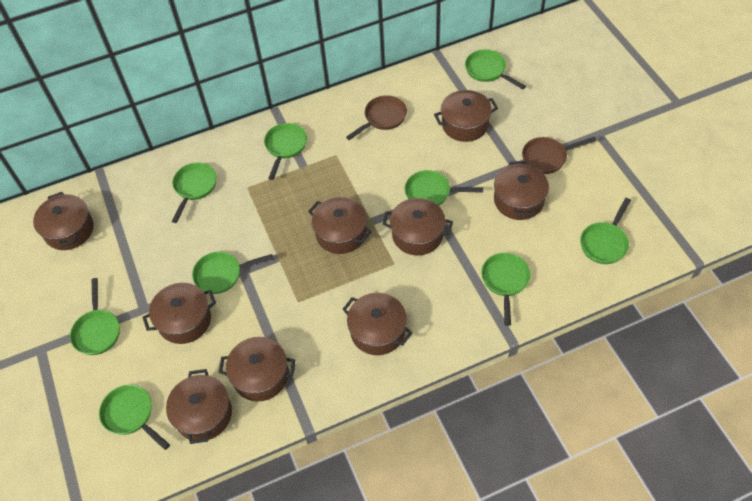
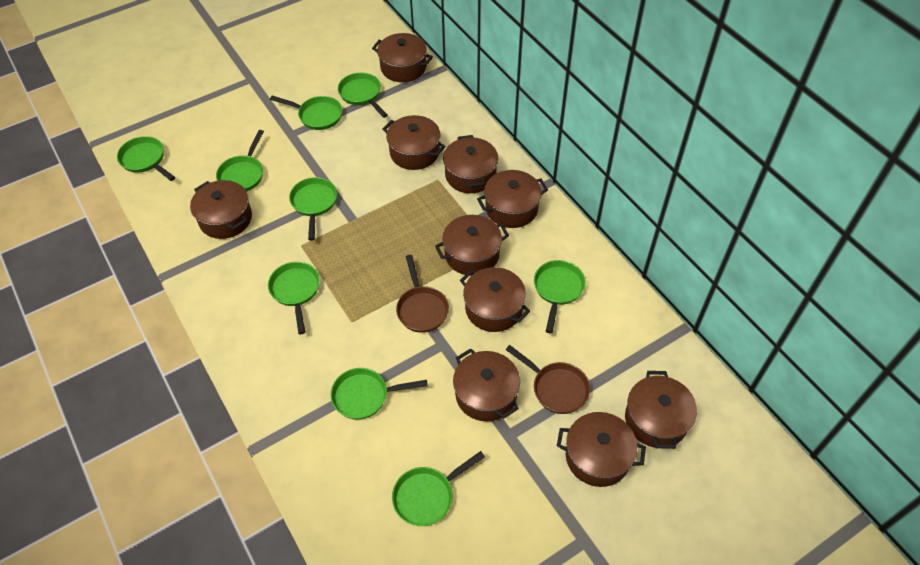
brown pot: [33,192,94,250] [142,283,216,344] [166,369,232,444] [218,337,295,401] [308,197,371,254] [342,293,412,355] [383,198,453,256] [434,90,498,142] [494,161,549,220] = 9 -> [190,180,252,239] [372,33,433,82] [383,115,446,170] [435,215,509,276] [443,135,498,193] [453,348,520,421] [460,267,530,332] [477,170,548,228] [557,412,646,487] [625,371,697,449] = 10

